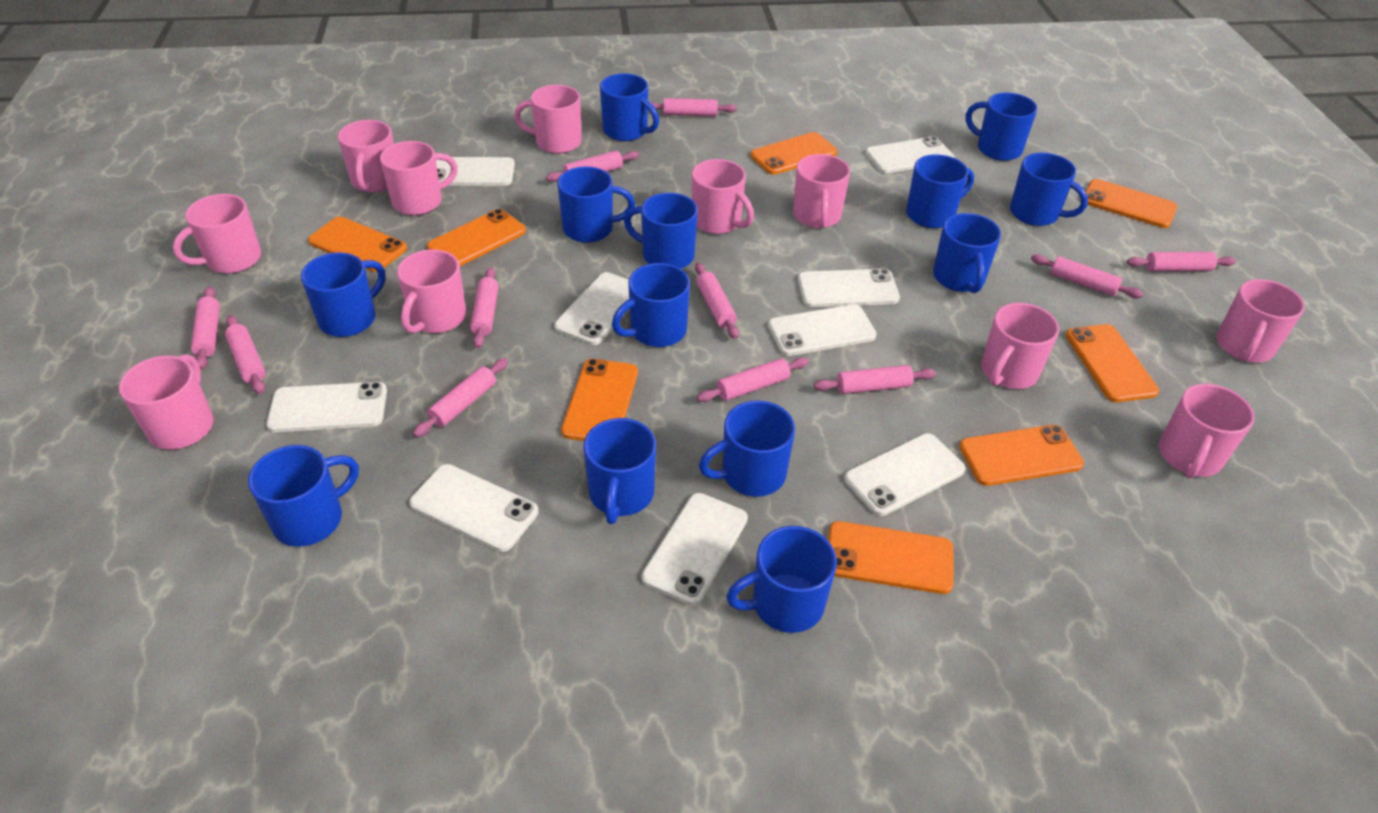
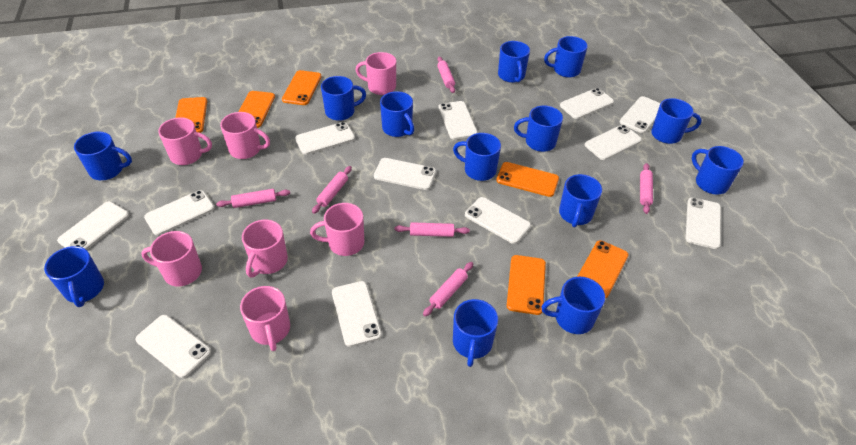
orange phone: [308,217,407,272] [427,209,526,266] [561,359,638,441] [750,132,838,175] [828,521,954,594] [959,425,1084,486] [1065,324,1159,402] [1085,179,1177,228] = 8 -> [175,97,207,133] [238,91,275,128] [282,70,322,105] [496,162,559,197] [507,255,546,315] [577,240,629,298] = 6
pink mug: [119,354,214,449] [172,194,261,274] [338,120,394,193] [380,141,458,215] [397,249,466,334] [514,85,582,154] [692,159,754,234] [793,154,850,228] [981,303,1059,389] [1159,384,1254,478] [1216,279,1305,363] = 11 -> [141,231,202,286] [158,117,212,165] [220,112,270,159] [240,286,290,351] [242,220,288,277] [310,203,364,256] [355,52,396,95] = 7
pink rolling pin: [191,286,220,370] [225,315,265,394] [413,358,508,437] [470,267,499,348] [546,151,639,182] [650,98,737,116] [695,263,739,339] [697,357,809,402] [814,365,936,394] [1031,254,1143,298] [1127,252,1236,271] = 11 -> [216,189,290,208] [312,166,352,214] [395,222,470,237] [423,262,473,316] [437,57,455,93] [640,163,653,214] = 6
white phone: [266,382,387,432] [409,464,538,552] [436,157,515,186] [554,272,630,345] [642,493,748,605] [768,304,877,356] [798,269,900,307] [844,433,965,516] [865,136,954,173] = 9 -> [57,202,129,250] [135,315,211,378] [144,190,214,236] [295,122,355,155] [332,281,382,347] [374,158,436,190] [439,101,478,140] [465,197,531,244] [560,88,614,119] [585,125,642,160] [620,96,660,133] [685,197,721,249] = 12

